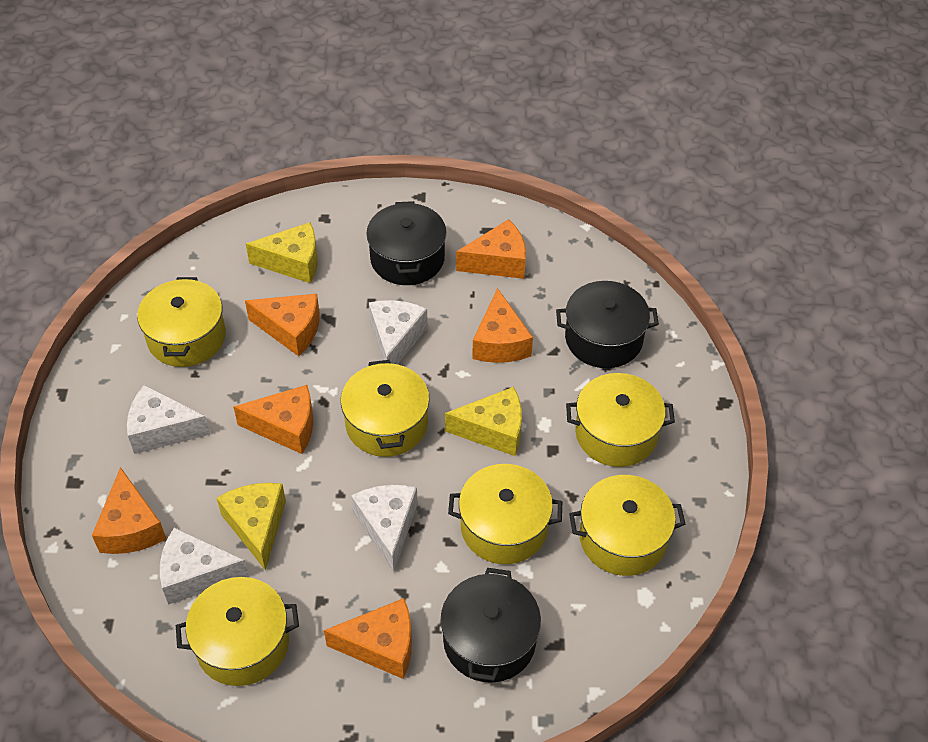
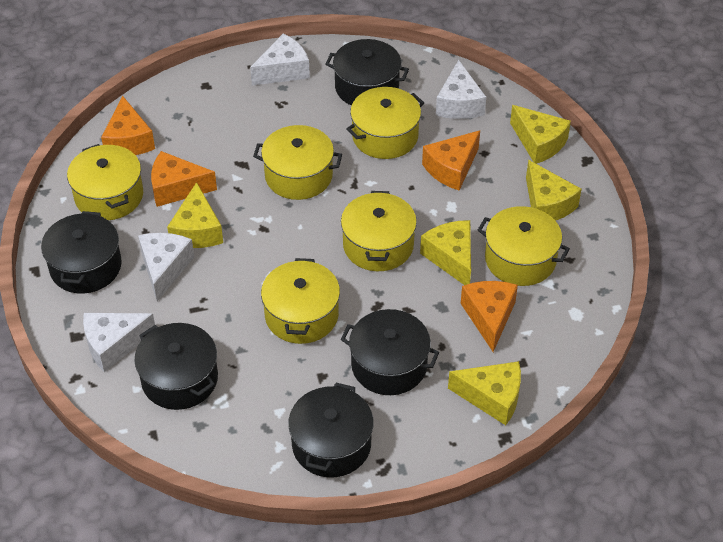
black pot: [366,201,446,285] [441,568,541,683] [556,281,659,368] = 3 -> [41,211,122,293] [135,323,218,410] [288,383,374,477] [326,39,409,106] [340,309,439,395] = 5
orange cheese: [92,467,166,554] [234,385,313,454] [245,294,320,356] [324,598,412,679] [456,219,526,279] [472,288,533,363] = 6 -> [101,96,155,155] [151,151,217,207] [422,130,480,190] [460,281,518,352] = 4
yellow cheese: [217,483,286,571] [246,222,318,283] [445,387,522,456] = 3 -> [167,182,223,248] [420,220,471,285] [448,361,521,425] [510,105,571,164] [526,160,582,221] = 5

